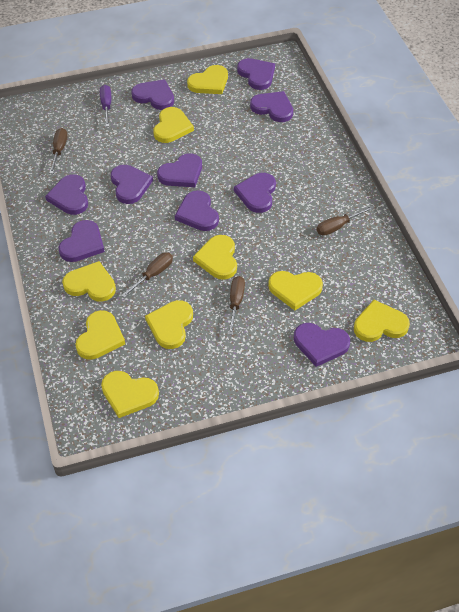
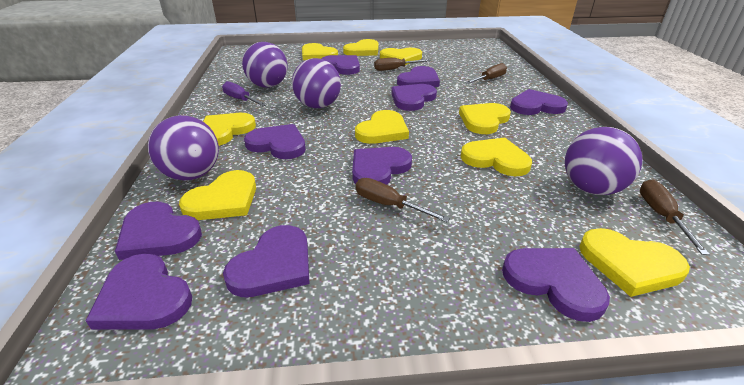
purple ball: none = 0 -> [148,115,219,180] [242,42,288,88] [292,58,341,108] [565,127,642,195] = 4

